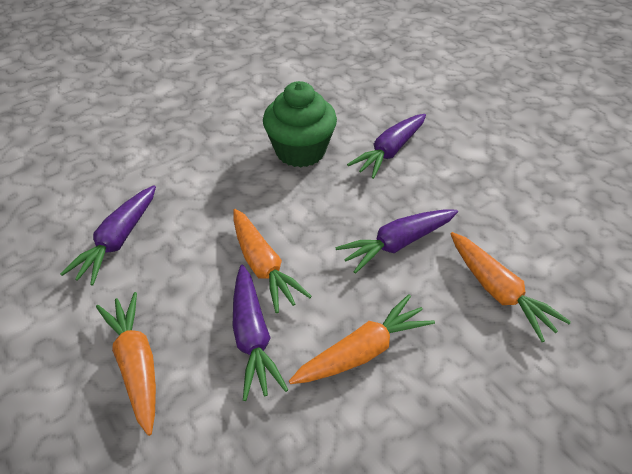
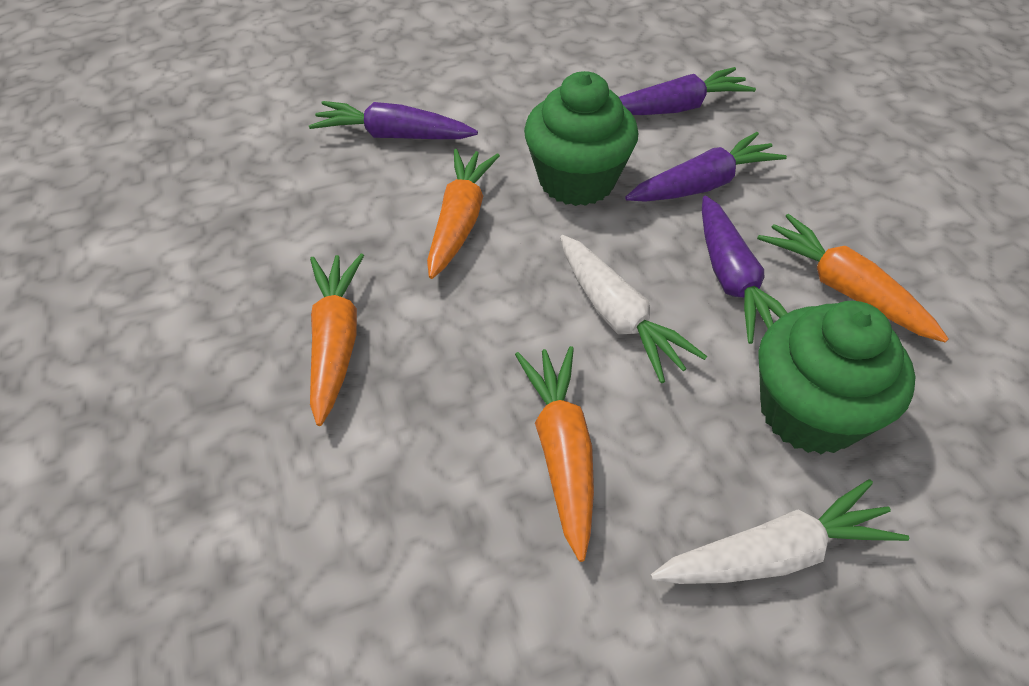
green cupcake: [263,81,337,168] = 1 -> [524,71,638,206] [758,301,915,454] = 2
white carrot: none = 0 -> [560,235,707,383] [650,479,910,584] = 2

